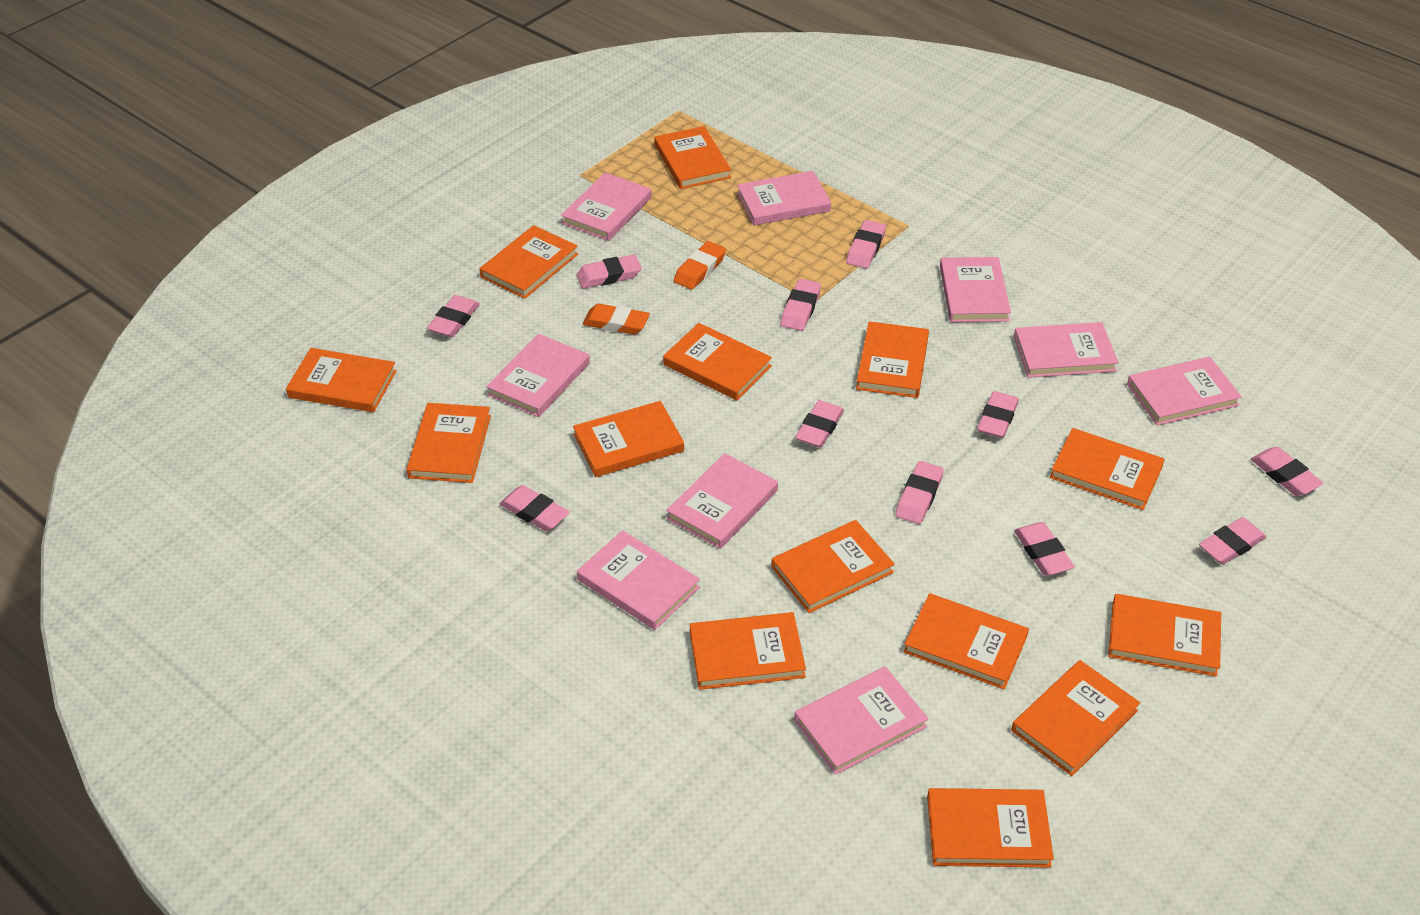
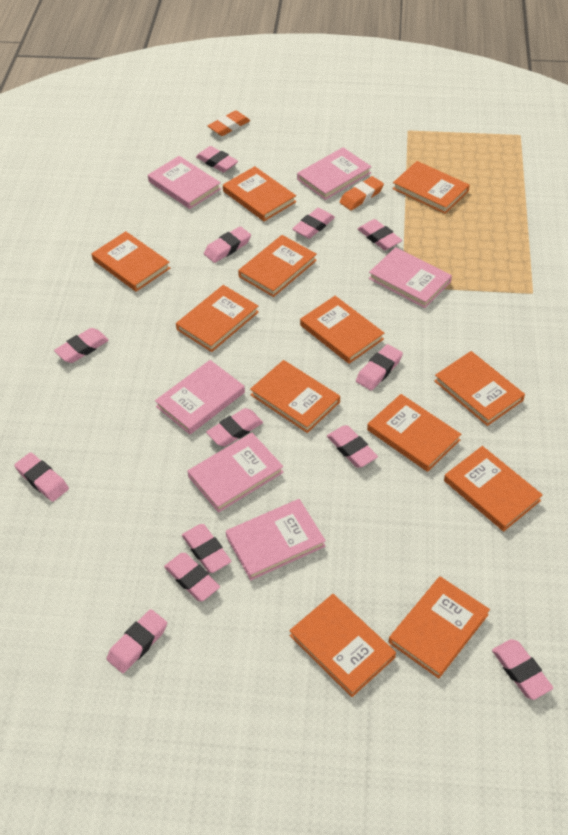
orange book: [286,348,397,412] [407,403,491,483] [479,225,578,299] [573,401,684,477] [654,126,731,189] [663,323,772,400] [690,612,806,690] [771,520,895,613] [856,321,929,398] [903,593,1029,689] [927,788,1054,868] [1011,660,1140,776] [1050,428,1165,510] [1108,594,1221,677] = 14 -> [92,231,170,292] [176,285,259,352] [223,166,296,221] [238,235,317,297] [250,360,340,433] [289,594,396,697] [300,296,384,364] [367,394,461,472] [389,576,490,679] [393,161,470,214] [434,351,525,426] [444,446,543,532] = 12
pink book: [486,334,590,417] [561,172,652,241] [577,530,700,630] [666,453,778,549] [737,171,831,225] [794,667,928,775] [940,257,1011,322] [1014,322,1118,378] [1127,357,1242,426] = 9 -> [148,156,221,209] [155,360,245,434] [187,433,284,513] [226,499,326,580] [297,147,371,200] [369,247,452,308] = 6
pink eraser: [427,295,480,337] [500,485,569,531] [577,255,641,289] [781,279,821,331] [795,400,844,447] [846,220,886,268] [895,461,944,524] [977,391,1019,438] [1014,522,1075,576] [1199,517,1266,564] [1251,447,1324,496] = 11 -> [14,452,69,502] [54,328,109,363] [107,609,167,673] [164,553,220,601] [182,524,231,573] [196,146,238,172] [204,226,251,263] [206,408,263,447] [292,208,335,239] [327,425,378,468] [356,344,403,390] [358,219,402,250] [492,639,553,700] = 13

